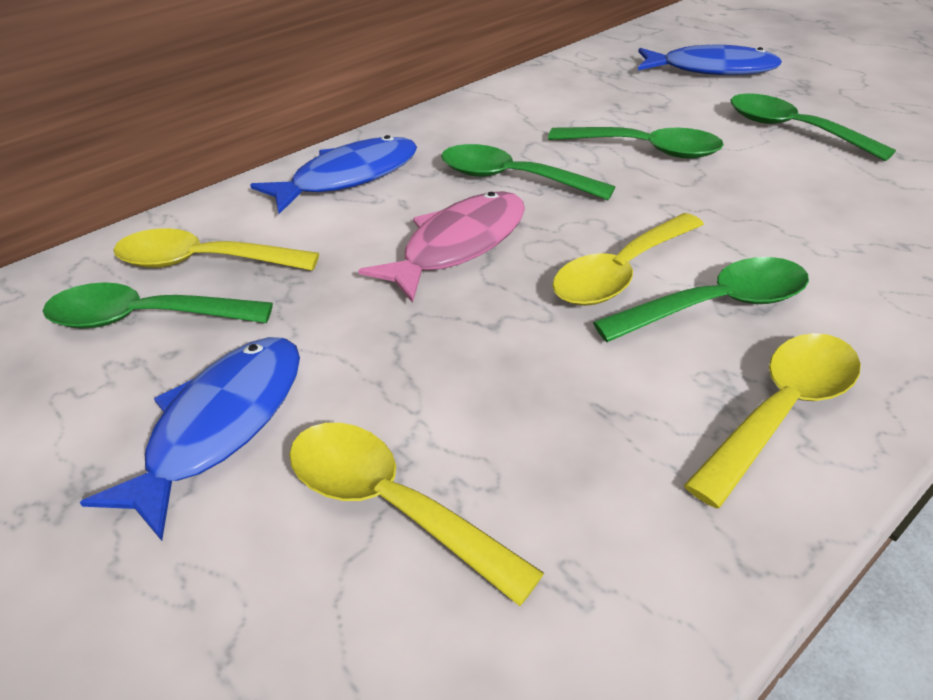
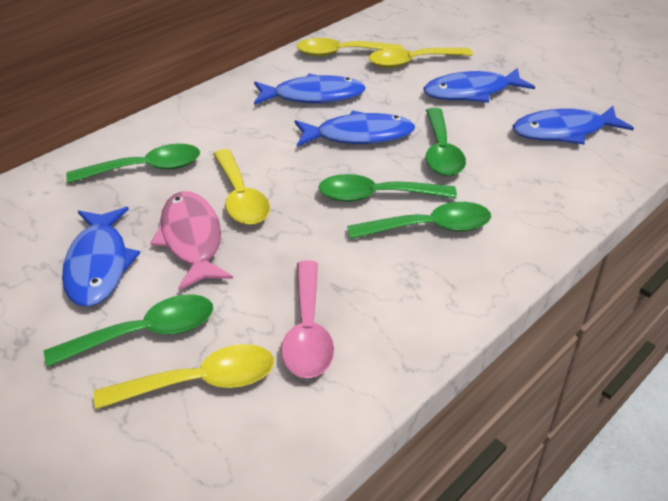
blue fish: [80,337,300,541] [250,135,417,214] [638,45,782,75] = 3 -> [62,207,140,307] [254,74,366,105] [295,111,415,147] [423,68,535,103] [513,106,634,145] = 5
pink spoon: none = 0 -> [281,260,334,378] = 1

